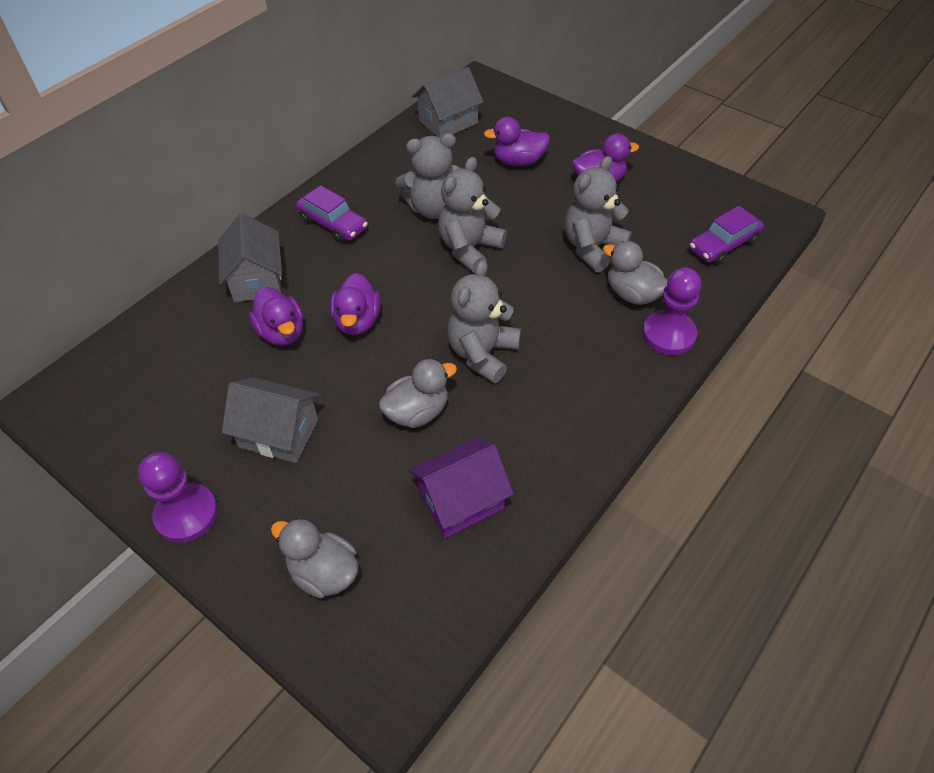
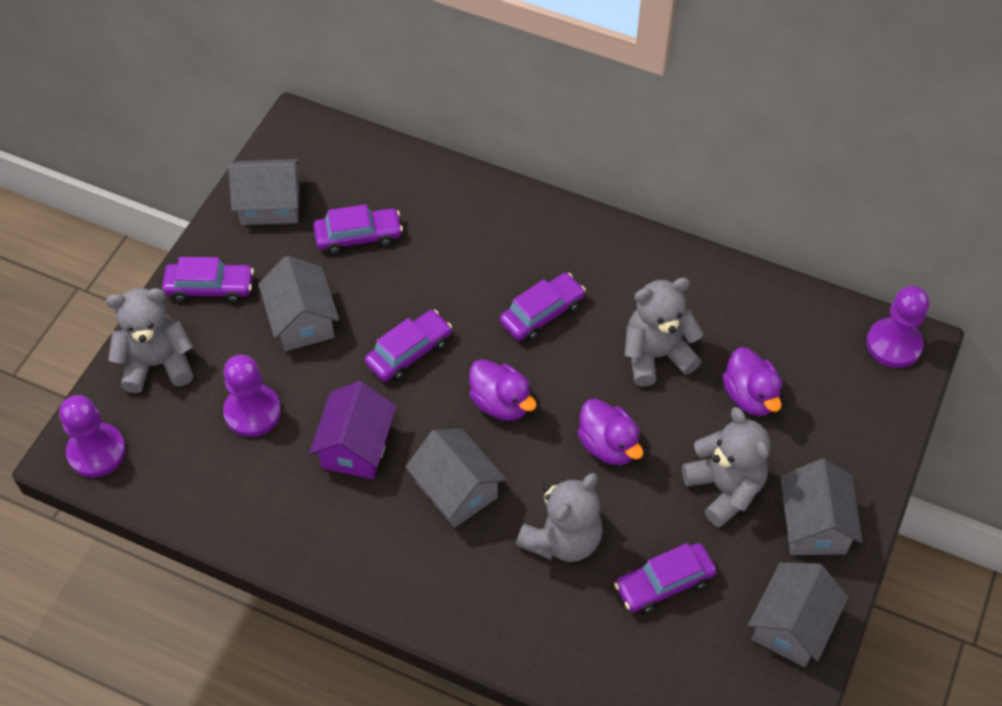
grey duck: [271,518,358,598] [379,359,457,428] [603,241,667,305] = 3 -> none = 0
grey house: [218,213,282,302] [222,377,319,463] [412,67,484,138] = 3 -> [228,159,300,225] [258,256,339,351] [406,429,506,528] [748,562,848,667] [780,459,863,555] = 5
purple car: [296,185,368,243] [690,206,764,265] = 2 -> [162,257,254,303] [313,204,403,255] [365,310,452,382] [500,273,586,341] [614,543,717,614] = 5
purple duck: [249,287,303,346] [330,273,380,335] [484,117,550,166] [572,133,639,182] = 4 -> [469,359,537,421] [577,399,643,465] [723,347,783,416] = 3
purple pawn: [138,452,218,543] [642,268,701,355] = 2 -> [59,395,126,478] [223,355,281,437] [866,286,929,368] = 3

